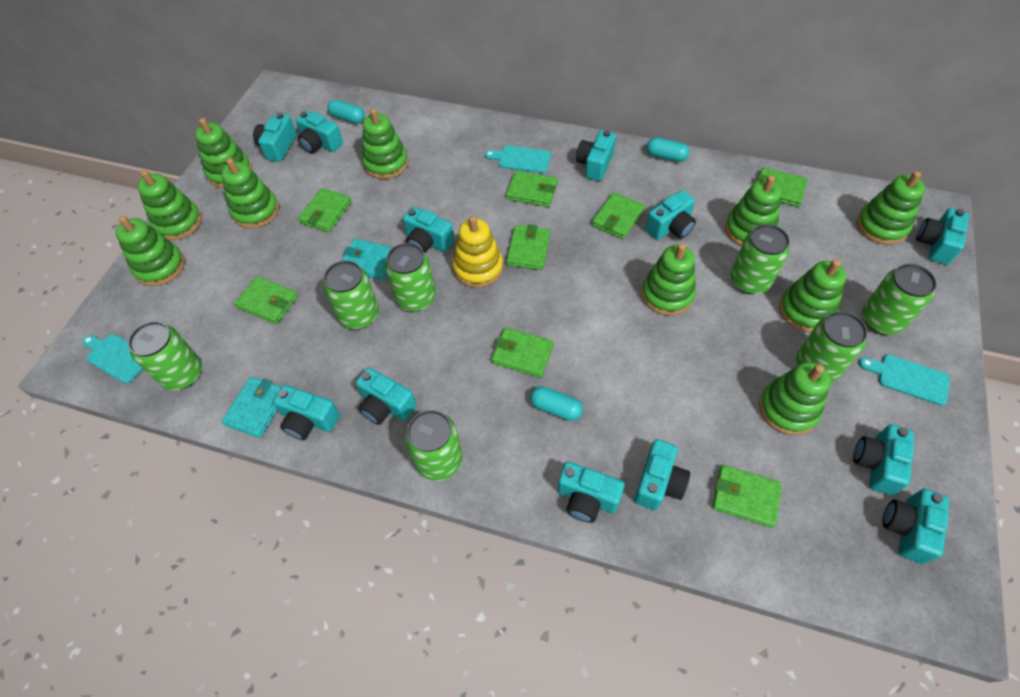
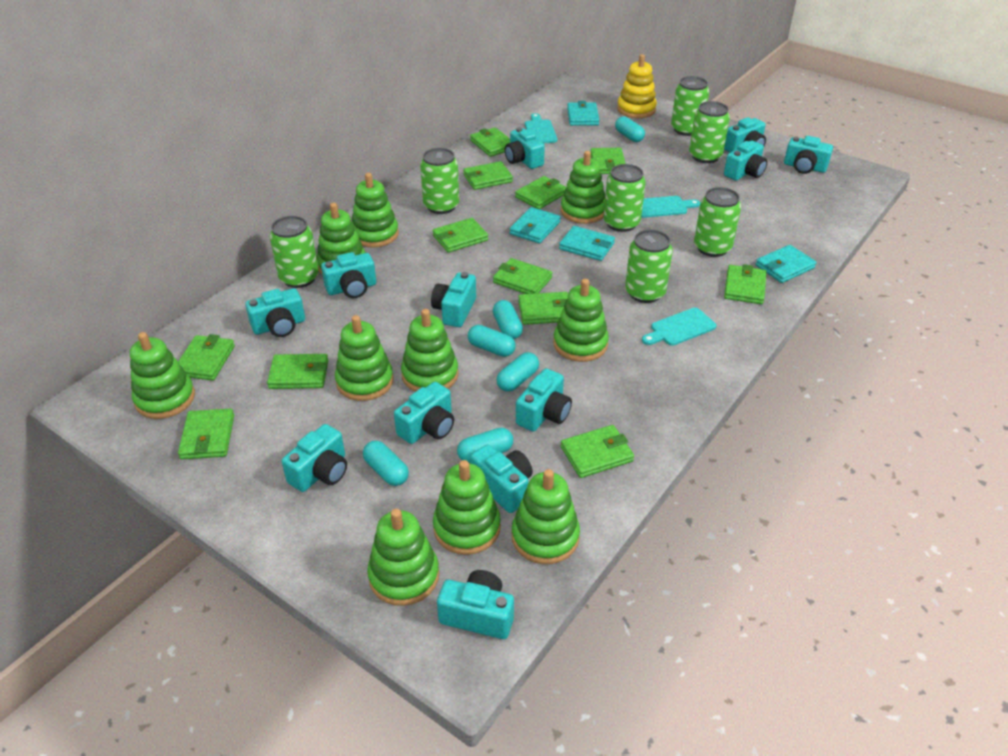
green wallet: [234,276,298,324] [298,188,351,232] [492,327,554,378] [506,171,558,207] [506,224,550,270] [592,192,645,239] [712,465,782,528] [757,167,808,207] = 8 -> [178,334,235,381] [178,409,234,459] [267,354,328,389] [432,218,488,253] [463,161,513,190] [470,128,510,157] [493,258,552,294] [515,176,566,209] [518,292,568,325] [561,425,634,478] [591,148,626,174] [724,264,766,304] = 12
turquoise capsule: [328,100,365,124] [530,386,583,421] [646,138,689,162] = 3 -> [363,440,409,486] [457,428,513,463] [468,325,516,357] [493,300,523,339] [496,352,539,392] [615,116,645,142] = 6
turquoise wallet: [221,377,281,438] [341,238,393,280] = 2 -> [510,207,561,243] [559,226,615,261] [567,101,599,126] [756,245,816,283] = 4

